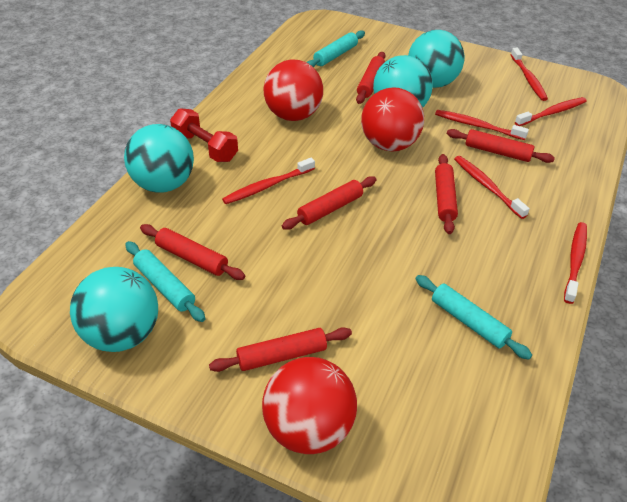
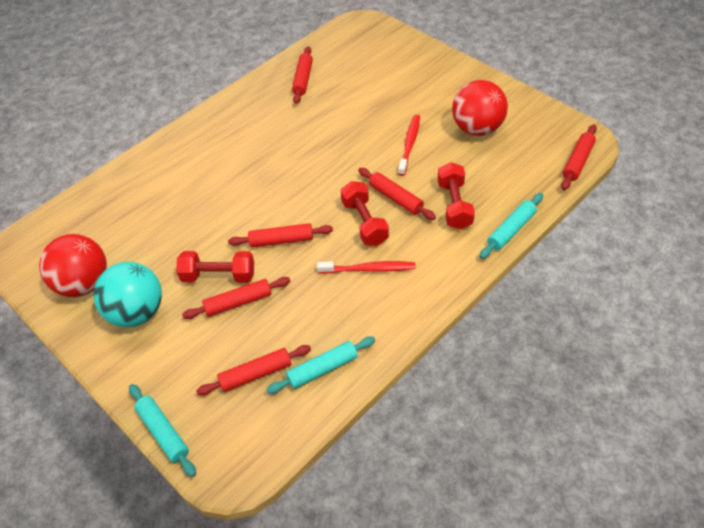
red ball: [262,357,357,454] [264,60,323,121] [361,87,424,152] = 3 -> [39,234,107,297] [452,80,508,136] = 2
red dumbbell: [170,108,238,162] = 1 -> [176,251,254,283] [341,181,389,246] [438,162,475,230] = 3
red toothbrush: [222,158,315,204] [435,110,529,140] [454,156,530,219] [511,48,548,101] [515,97,587,126] [564,222,587,304] = 6 -> [317,261,416,274] [398,115,420,176] = 2
turquoise ball: [70,267,158,352] [124,124,194,192] [373,55,433,108] [408,30,465,88] = 4 -> [93,262,162,327] = 1

